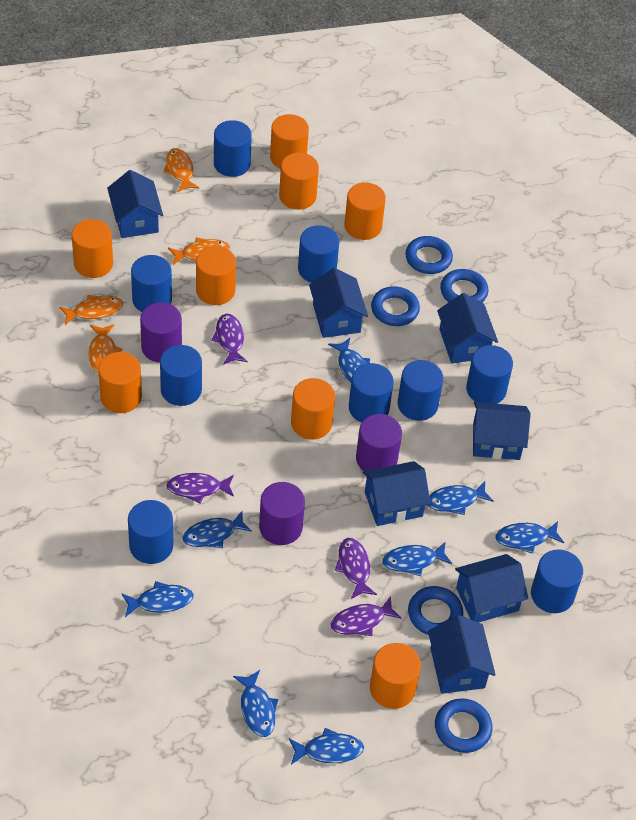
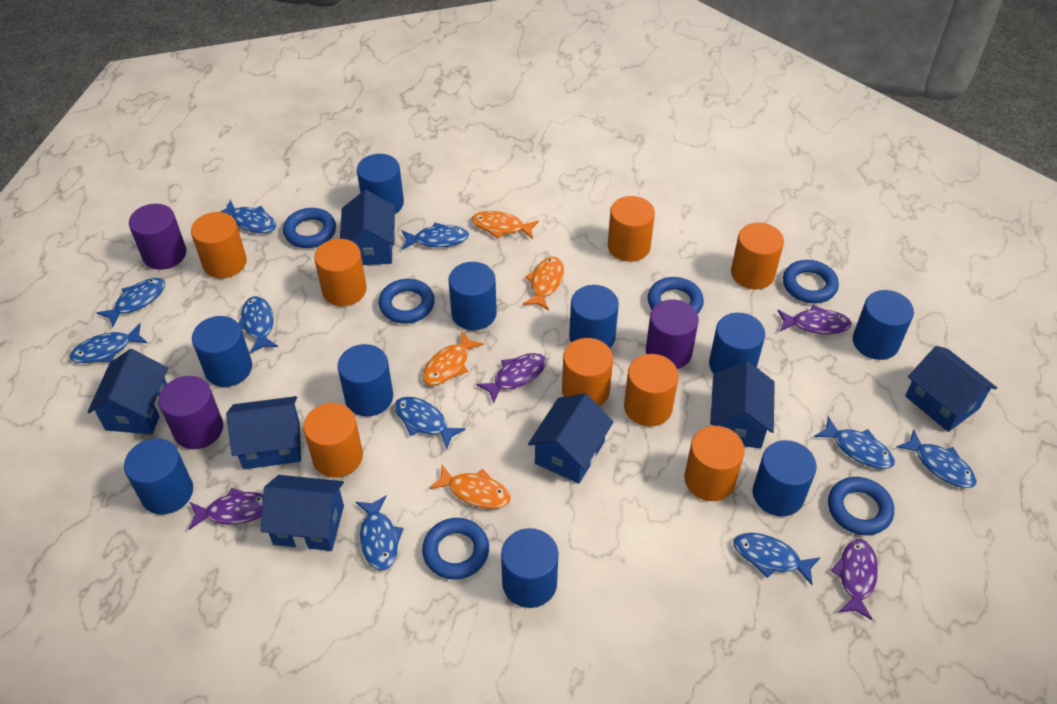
blue cylinder: [128,500,173,564] [131,255,172,312] [160,345,202,406] [214,120,252,177] [298,225,339,283] [349,363,394,423] [398,360,443,421] [466,345,513,404] [531,549,583,613] = 9 -> [124,438,193,515] [192,316,252,387] [338,344,393,417] [357,154,404,214] [449,262,497,330] [501,528,558,608] [569,285,619,348] [709,313,765,374] [753,440,817,516] [853,290,914,360] = 10
blue fish: [121,581,194,617] [182,511,252,548] [233,670,278,737] [289,728,364,765] [328,338,370,383] [382,541,452,576] [428,481,494,515] [495,521,564,554] = 8 -> [70,323,147,363] [97,278,165,327] [220,200,276,233] [238,296,278,354] [356,495,404,570] [394,397,466,449] [401,222,469,250] [734,533,820,585] [814,416,895,469] [897,429,977,488] = 10
blue ring: [371,286,420,326] [405,236,453,274] [408,586,463,635] [435,698,493,753] [440,269,488,302] = 5 -> [283,208,336,248] [378,279,435,324] [422,518,489,580] [648,277,704,314] [783,260,839,303] [828,477,894,535] = 6

